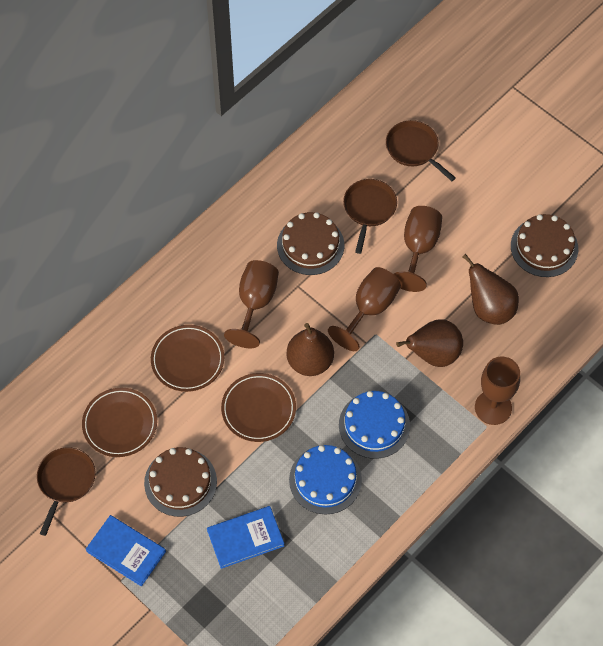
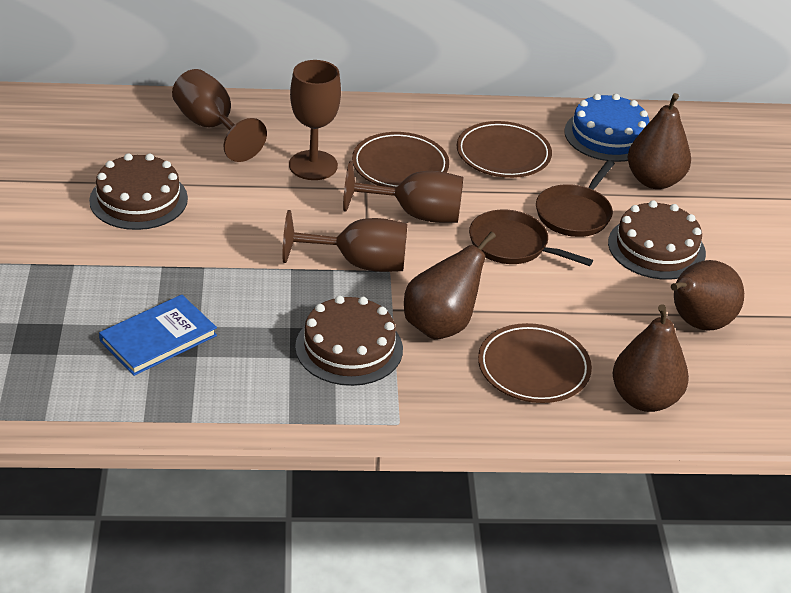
blue book: [85,515,166,587] [207,506,285,569] = 2 -> [99,295,217,376] = 1
blue cake: [289,445,362,515] [339,391,410,459] = 2 -> [564,94,649,162] = 1
brown pan: [37,447,96,536] [343,179,397,254] [386,120,456,181] = 3 -> [469,210,593,266] [536,160,615,237] = 2
brown pear: [287,323,334,376] [396,319,463,367] [463,254,519,325] = 3 -> [404,232,496,339] [612,304,689,412] [628,93,691,189] [671,260,744,331] = 4

